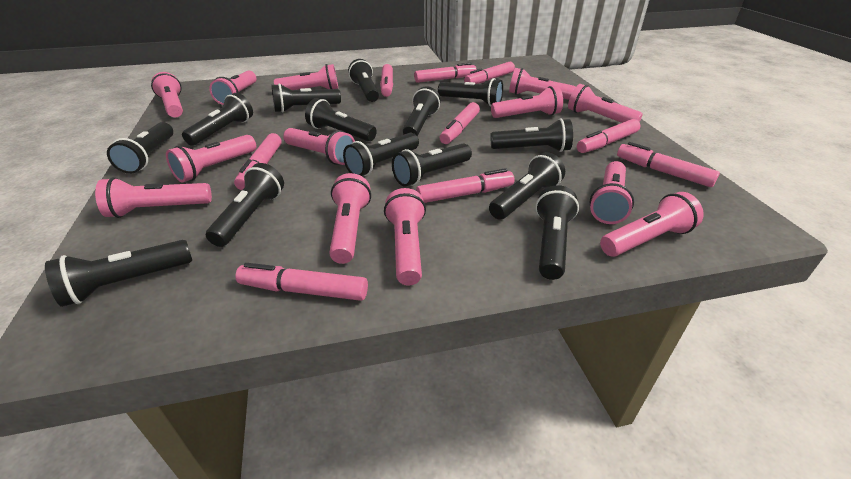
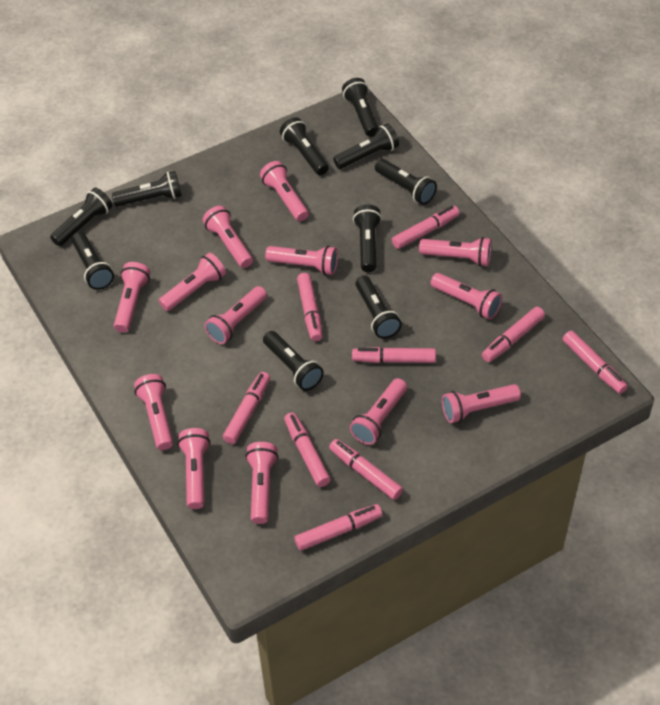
black flashlight: [45,240,192,307] [107,122,173,174] [182,93,253,146] [206,163,284,247] [272,83,341,113] [305,98,377,142] [343,133,419,176] [348,59,379,102] [392,143,472,187] [403,86,441,137] [438,78,503,107] [489,152,565,220] [490,118,573,152] [535,185,579,280] = 14 -> [50,188,113,246] [71,232,114,290] [112,171,182,207] [263,331,324,391] [280,117,328,175] [333,124,399,169] [342,78,378,137] [353,205,382,272] [355,276,402,339] [375,159,437,205] = 10

